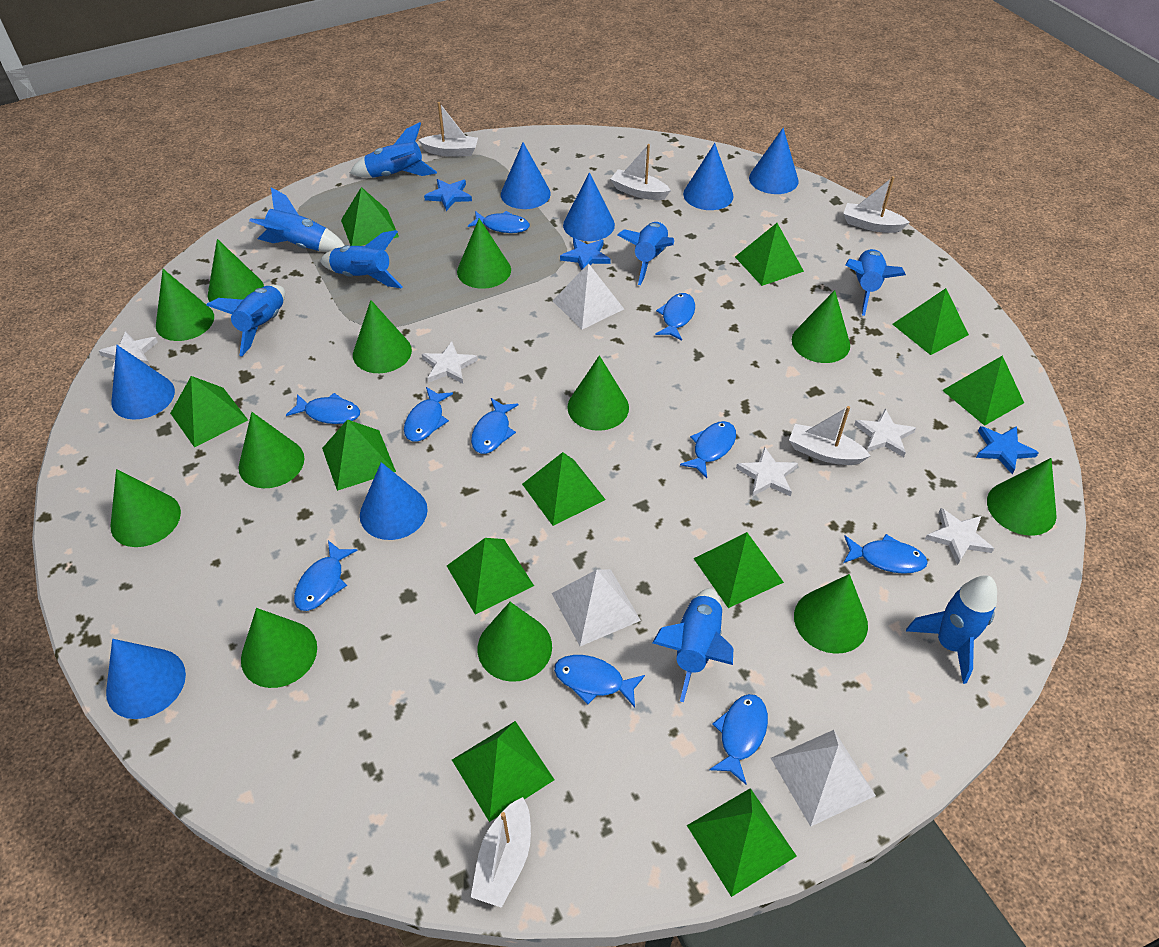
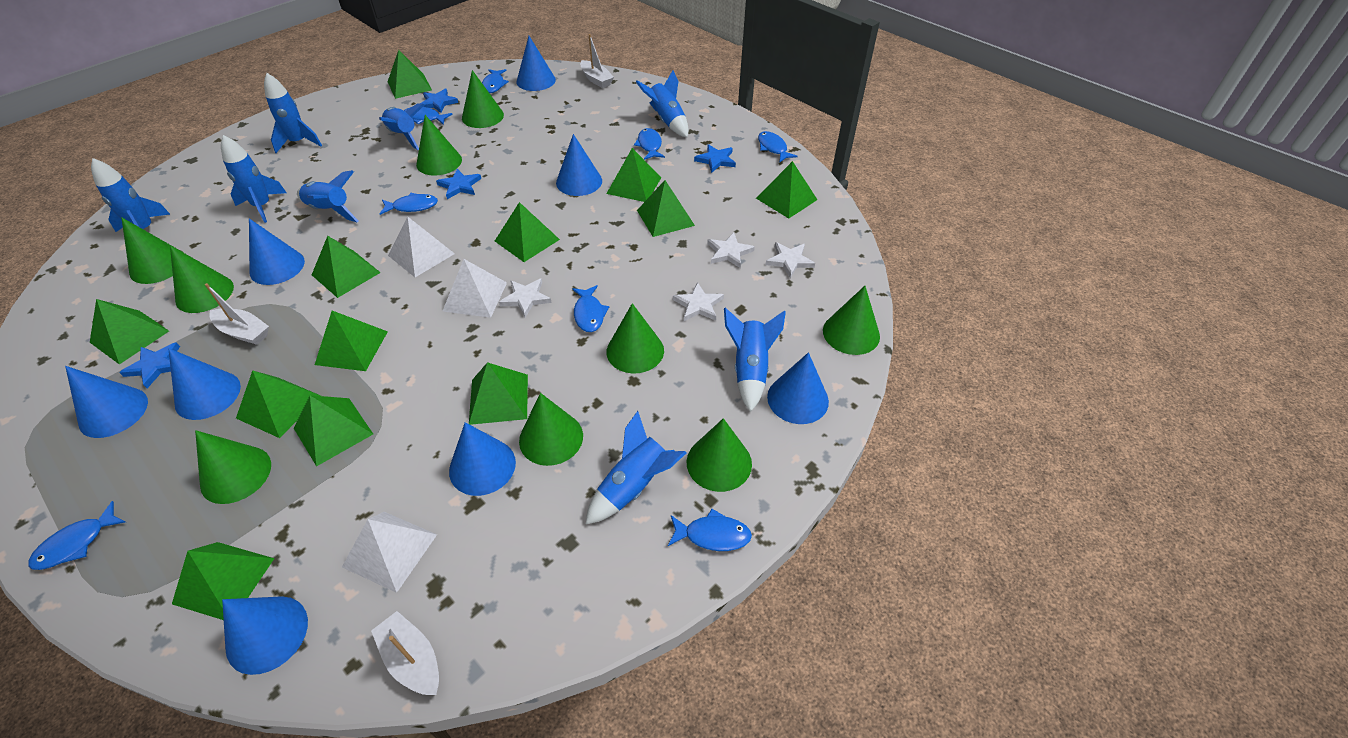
blue cone: [106,639,186,719] [111,345,175,419] [360,462,428,540] [501,142,551,209] [563,172,615,241] [683,143,733,210] [749,128,799,194] = 7 -> [65,366,148,438] [168,348,241,420] [222,596,308,675] [249,218,305,285] [449,422,516,496] [516,36,556,91] [556,134,602,196] [767,352,829,424] = 8
blue fish: [286,393,360,424] [294,540,358,611] [404,387,453,442] [468,211,530,233] [471,398,519,454] [554,655,645,707] [655,293,695,341] [680,421,736,478] [709,694,768,785] [843,534,928,574] = 10 -> [28,501,126,570] [380,193,438,215] [404,107,452,125] [482,69,509,93] [572,285,609,332] [634,128,665,160] [668,509,752,551] [758,131,798,163] = 8
blue star: [424,179,472,211] [560,238,611,270] [976,426,1039,474] = 3 -> [119,342,180,388] [421,89,458,113] [436,169,481,199] [694,144,736,173] = 4
green cone: [111,469,181,547] [156,269,214,341] [208,239,264,302] [238,412,305,488] [241,608,317,688] [353,300,412,373] [457,218,511,289] [478,602,552,682] [567,355,629,431] [792,290,850,363] [794,574,868,654] [987,458,1057,535] = 12 -> [121,217,182,284] [170,245,234,313] [195,430,271,504] [416,115,462,176] [462,70,504,128] [519,393,583,466] [607,303,664,374] [687,418,752,492] [823,286,880,355] = 9
green pyramid: [170,376,248,447] [322,419,396,491] [341,187,399,246] [447,538,534,614] [452,721,554,822] [522,452,606,526] [687,788,797,897] [693,532,784,608] [735,223,804,286] [892,288,969,355] [942,356,1024,426] = 11 -> [90,299,169,364] [172,542,275,620] [236,370,321,438] [294,395,373,467] [312,236,381,298] [315,311,388,371] [388,50,432,99] [469,362,528,425] [495,202,560,262] [606,148,661,202] [637,180,695,237] [756,161,817,219] = 12
white boat: [419,102,478,157] [471,797,531,908] [610,144,671,200] [789,406,871,465] [843,176,910,233] = 5 -> [205,283,269,345] [371,611,439,695] [580,34,614,88] = 3
white star: [99,331,158,373] [422,341,478,384] [736,447,798,497] [854,409,916,457] [925,508,994,565] = 5 -> [499,278,552,317] [673,282,724,321] [707,233,755,268] [765,242,815,278] = 4

